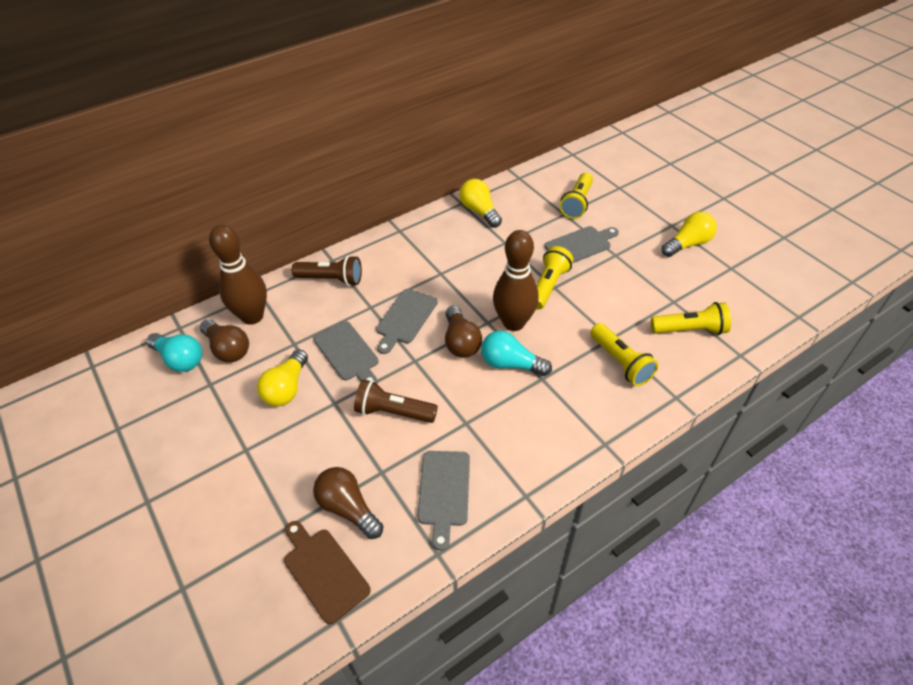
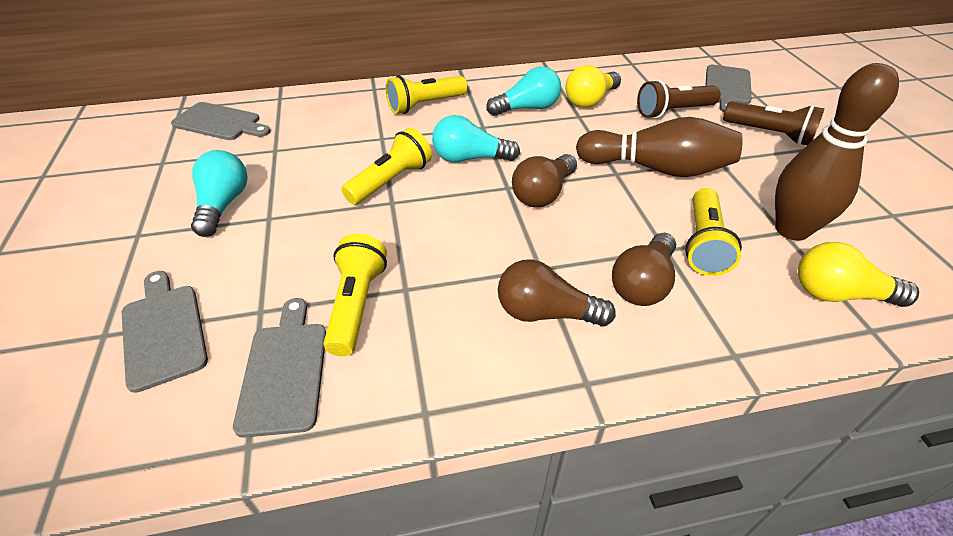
brown cutting board: [284,521,371,624] = 1 -> none = 0
turquoise light bulb: [146,333,202,372] [481,330,552,376] = 2 -> [191,150,247,237] [432,115,520,162] [486,66,561,116] = 3
yellow light bulb: [257,349,308,407] [460,179,502,227] [662,212,717,257] = 3 -> [565,65,621,108] [798,242,919,307] = 2

